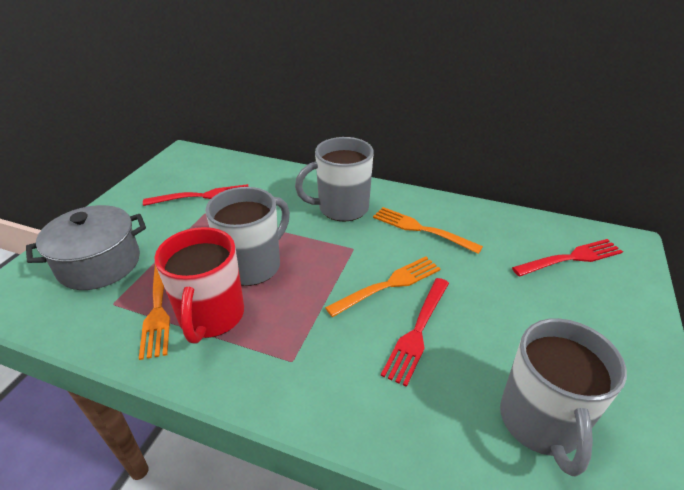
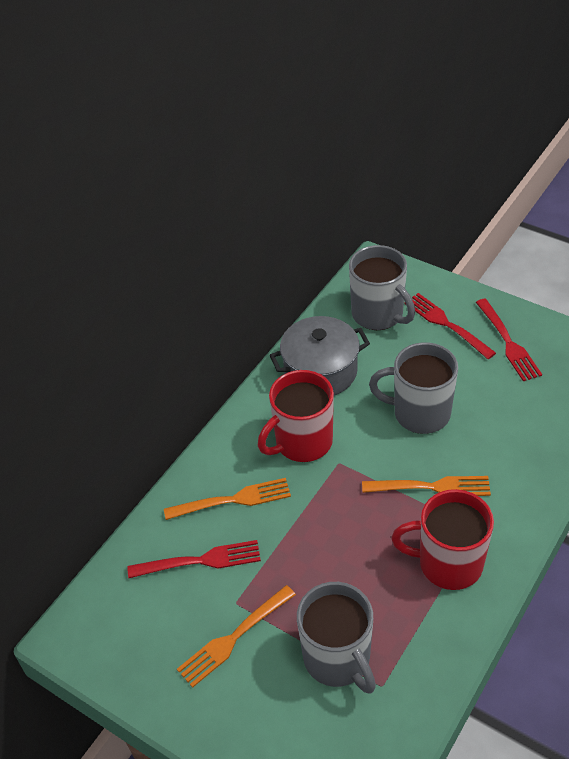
red mug: [154,227,244,344] = 1 -> [258,370,334,462] [391,489,494,590] = 2

